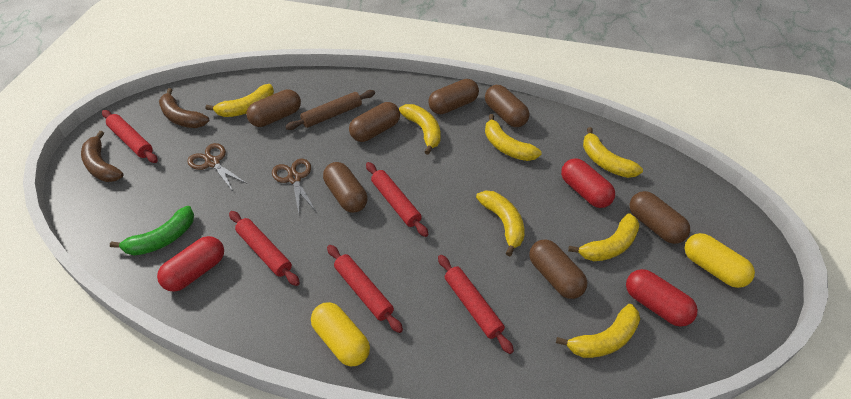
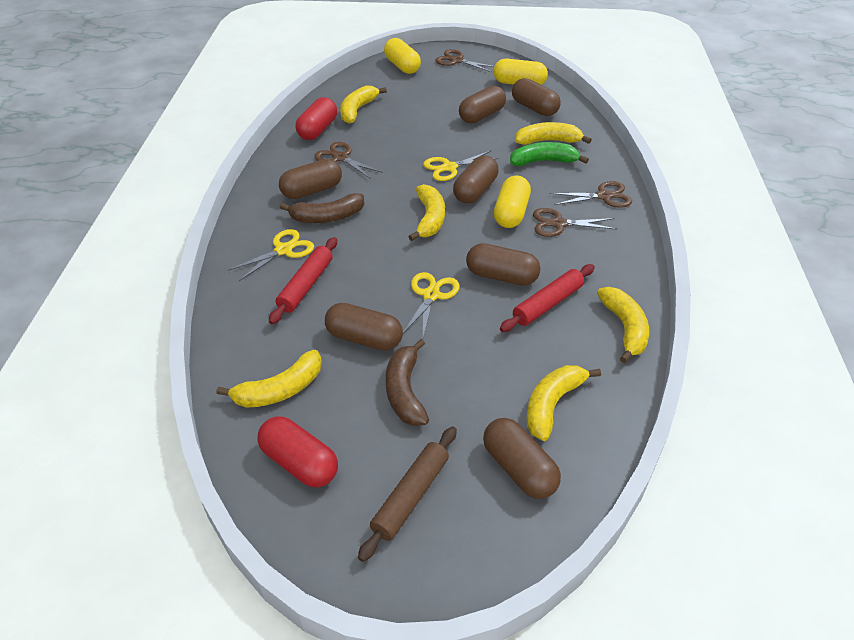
brown scissors: [187,143,247,191] [272,159,316,213] = 2 -> [314,142,383,179] [435,49,494,72] [533,208,617,237] [550,181,632,208] = 4
red capsule: [157,236,224,292] [561,158,615,208] [626,269,698,327] = 3 -> [257,416,338,487] [296,97,337,140] = 2
red rolling pin: [102,110,158,163] [229,211,300,286] [327,245,403,333] [366,162,428,237] [438,255,514,354] = 5 -> [269,237,337,324] [500,264,595,332] = 2
yellow banana: [206,84,274,117] [399,104,440,155] [476,190,524,256] [485,114,542,161] [556,304,640,358] [568,213,640,261] [583,127,643,178] = 7 -> [216,350,322,408] [340,85,387,124] [408,184,445,241] [515,122,592,145] [527,365,601,441] [597,287,649,363] = 6
yellow capsule: [311,302,370,366] [685,233,755,288] = 2 -> [384,38,421,74] [494,59,548,85] [494,176,531,228] = 3
yellow scissors: none = 0 -> [228,229,314,281] [403,272,460,337] [423,151,499,181] = 3

